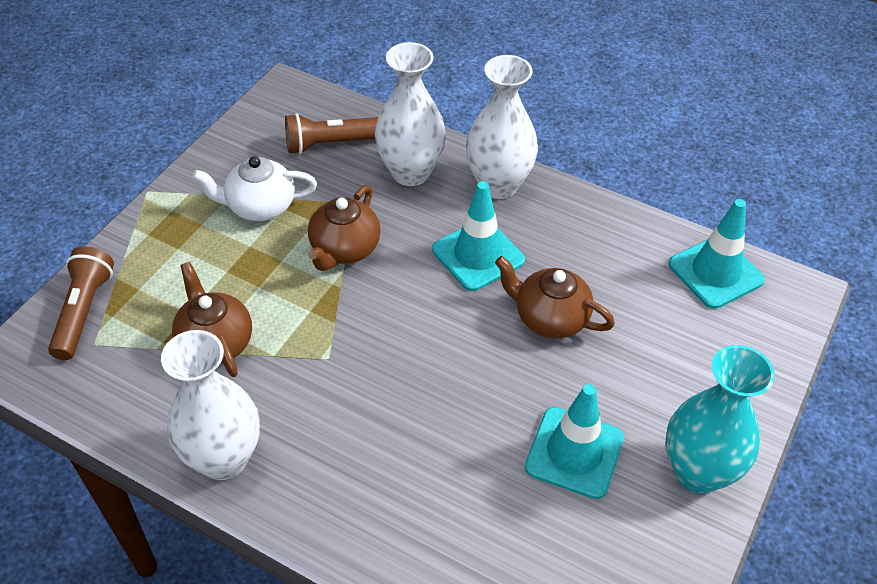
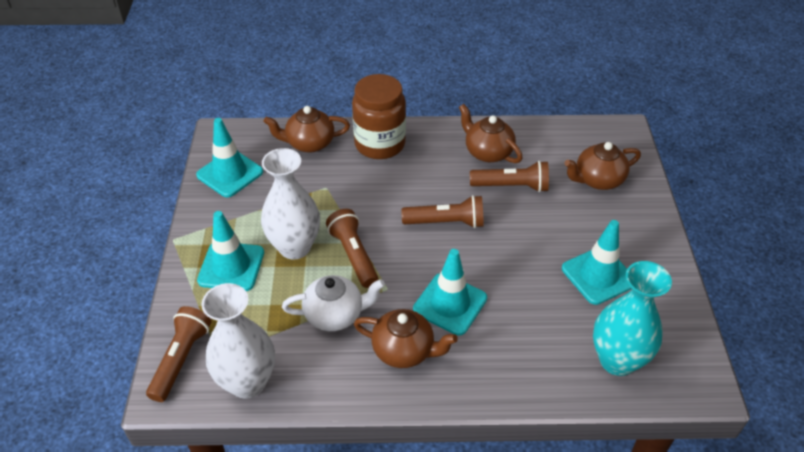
brown flashlight: [48,246,114,360] [285,113,378,154] = 2 -> [146,306,212,402] [326,209,378,288] [401,195,484,228] [470,161,549,192] = 4
brown jar: none = 0 -> [352,74,406,159] = 1
brown teapot: [172,262,252,377] [308,185,381,271] [495,256,615,338] = 3 -> [264,106,350,152] [354,309,458,368] [459,104,523,163] [564,142,641,190] = 4
turquoise traffic cone: [432,181,525,291] [525,384,624,499] [669,199,765,309] = 3 -> [196,118,263,197] [197,211,264,291] [413,249,487,335] [562,220,632,305] = 4
white vase: [161,330,260,480] [375,42,446,186] [466,55,538,199] = 3 -> [201,283,275,399] [261,148,320,260] = 2

